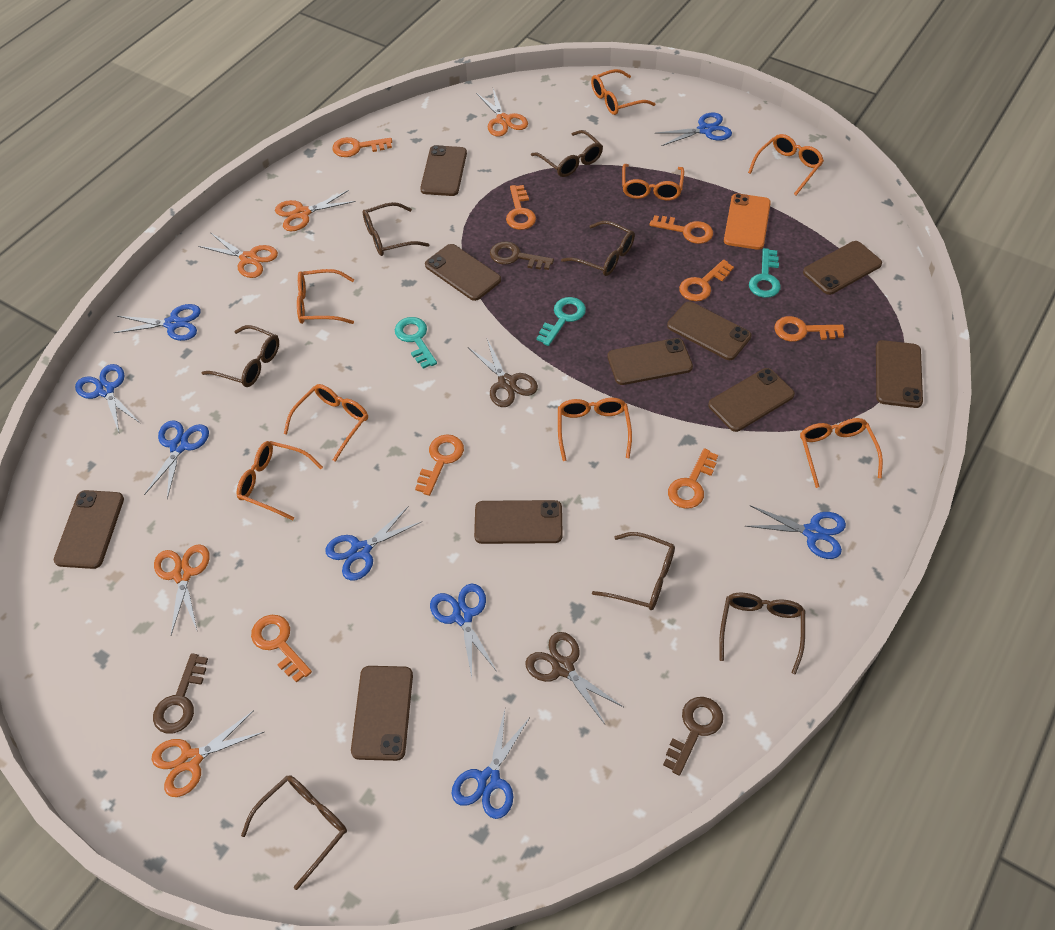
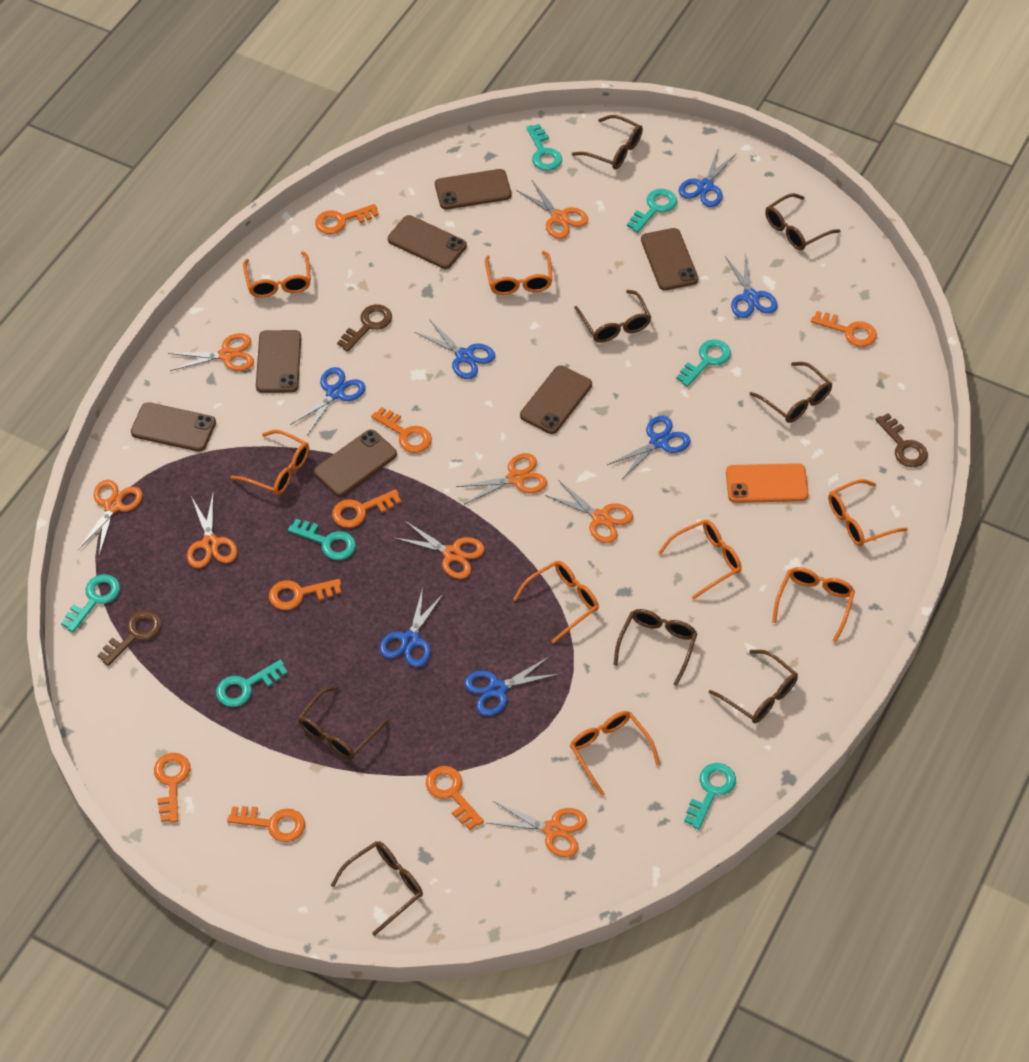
blue scissors: [75,364,141,432] [114,304,201,341] [144,420,209,499] [325,506,421,581] [430,584,497,678] [451,710,530,819] [655,113,732,146] [745,505,846,559] = 8 -> [290,367,365,436] [379,588,444,667] [415,319,495,379] [464,656,560,716] [607,416,691,479] [679,147,737,207] [725,253,777,318] = 7
brown glasses: [201,325,279,387] [241,775,347,890] [363,202,430,256] [531,130,603,177] [561,221,635,276] [592,532,675,610] [719,593,805,674] = 7 -> [298,686,389,759] [331,841,423,936] [572,115,643,169] [574,290,651,343] [613,609,698,686] [709,650,798,723] [749,362,832,423] [765,193,841,250] = 8
brown phone: [54,490,124,569] [351,666,413,761] [420,145,467,196] [425,244,501,301] [474,500,563,544] [607,338,693,385] [667,301,752,360] [708,368,795,432] [803,241,882,295] [876,340,923,408] = 10 -> [131,402,216,452] [256,330,301,393] [314,430,397,497] [388,215,467,269] [435,169,511,210] [520,366,592,434] [641,228,698,290] = 7
brown scissors: [468,339,538,407] [525,632,623,724] = 2 -> none = 0
orange scissors: [151,710,264,797] [154,544,210,635] [198,233,278,278] [275,190,356,231] [476,89,528,137] = 5 -> [78,480,143,556] [168,333,254,371] [187,494,238,568] [394,520,484,579] [456,453,547,505] [487,801,587,857] [516,180,588,239] [545,480,633,543] = 8
turquoise key: [395,317,437,369] [536,297,586,346] [749,248,781,298] = 3 -> [61,574,120,632] [216,660,288,707] [288,519,356,560] [526,124,562,171] [627,189,677,233] [676,339,731,387] [684,763,736,829] = 7

